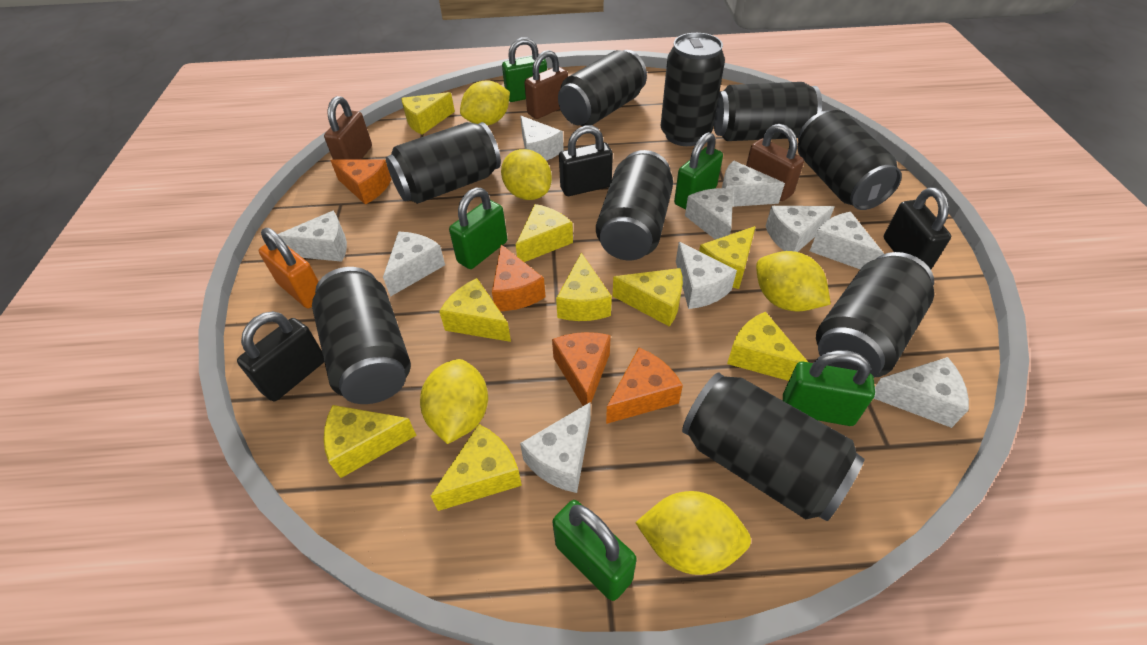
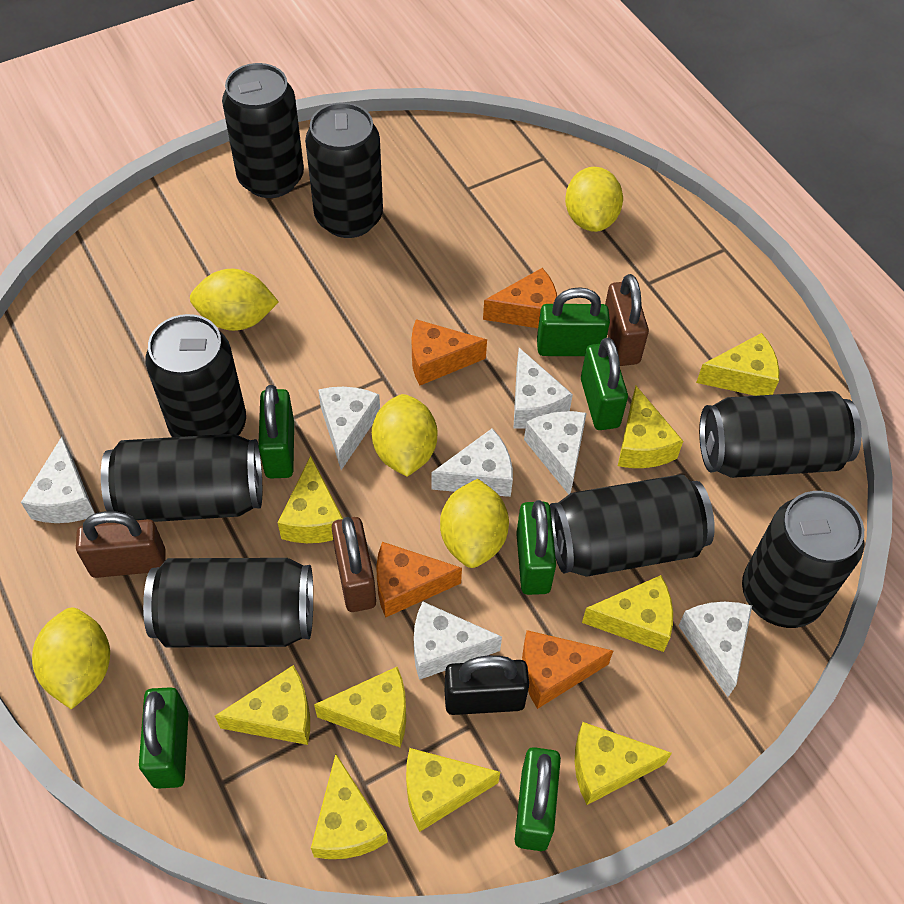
black can: [312,267,411,404] [386,122,501,204] [558,50,647,126] [596,150,673,260] [661,33,725,146] [682,372,865,521] [714,82,822,141] [797,110,902,210] [816,252,934,378] = 9 -> [101,434,262,522] [143,558,313,647] [146,314,246,437] [222,63,304,198] [305,102,383,238] [550,474,715,576] [699,391,862,478] [742,491,864,628] = 8
black padlock: [237,311,324,401] [559,125,613,196] [884,187,951,270] = 3 -> [445,655,529,715] = 1
green padlock: [449,188,507,269] [502,37,547,102] [553,500,637,601] [674,132,723,210] [783,350,875,426] = 5 -> [139,687,189,789] [258,385,294,478] [515,747,561,851] [516,500,556,595] [537,287,610,356] [581,338,628,430] = 6
orange padlock: [259,228,319,308] = 1 -> none = 0
white cheese: [278,211,347,262] [383,232,445,297] [520,116,564,161] [520,402,591,493] [676,242,737,309] [685,188,733,240] [722,161,785,207] [766,206,834,252] [810,212,884,269] [874,357,969,428] = 10 -> [21,437,95,523] [318,387,380,470] [414,602,502,680] [431,428,513,497] [513,348,573,428] [524,411,587,494] [678,602,752,697] = 7

